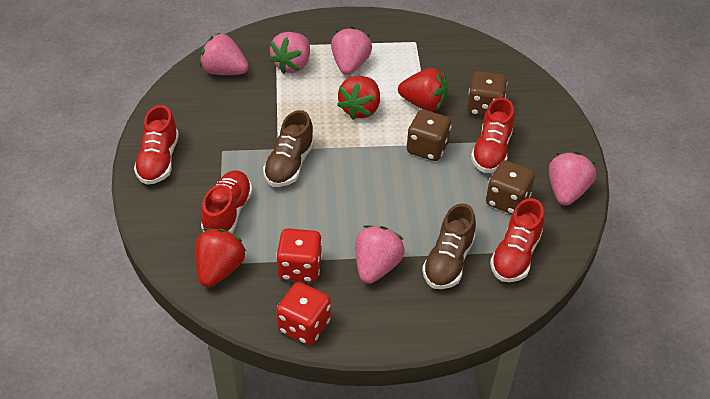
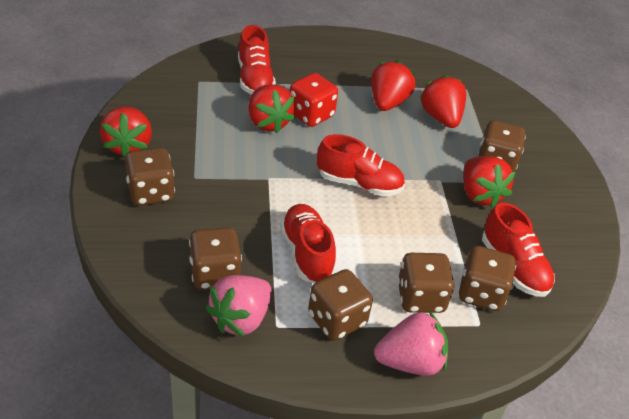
brown dice: [406,109,452,161] [467,71,507,117] [486,160,535,214] = 3 -> [125,148,175,206] [189,227,242,290] [308,269,373,340] [397,253,455,313] [459,246,516,311] [478,120,526,172] = 6
brown shoe: [263,110,314,187] [422,203,476,289] = 2 -> none = 0
pink strawberry: [200,33,249,75] [269,32,310,74] [331,27,372,75] [355,225,405,284] [549,152,596,206] = 5 -> [206,275,272,337] [374,311,448,376] = 2
red dice: [276,228,322,282] [276,282,331,345] = 2 -> [290,73,338,127] = 1
red strawberry: [195,228,246,287] [337,76,380,120] [398,68,448,111] = 3 -> [100,106,152,158] [248,85,295,133] [371,60,415,111] [420,75,466,128] [463,156,516,208] = 5

